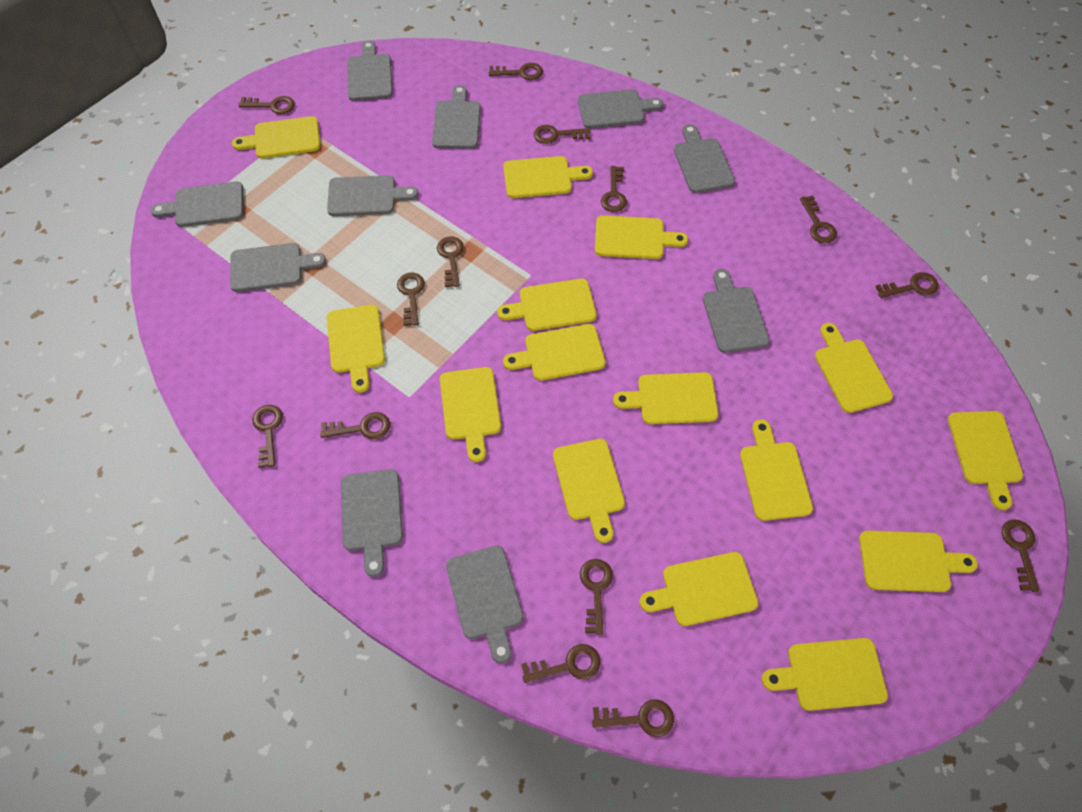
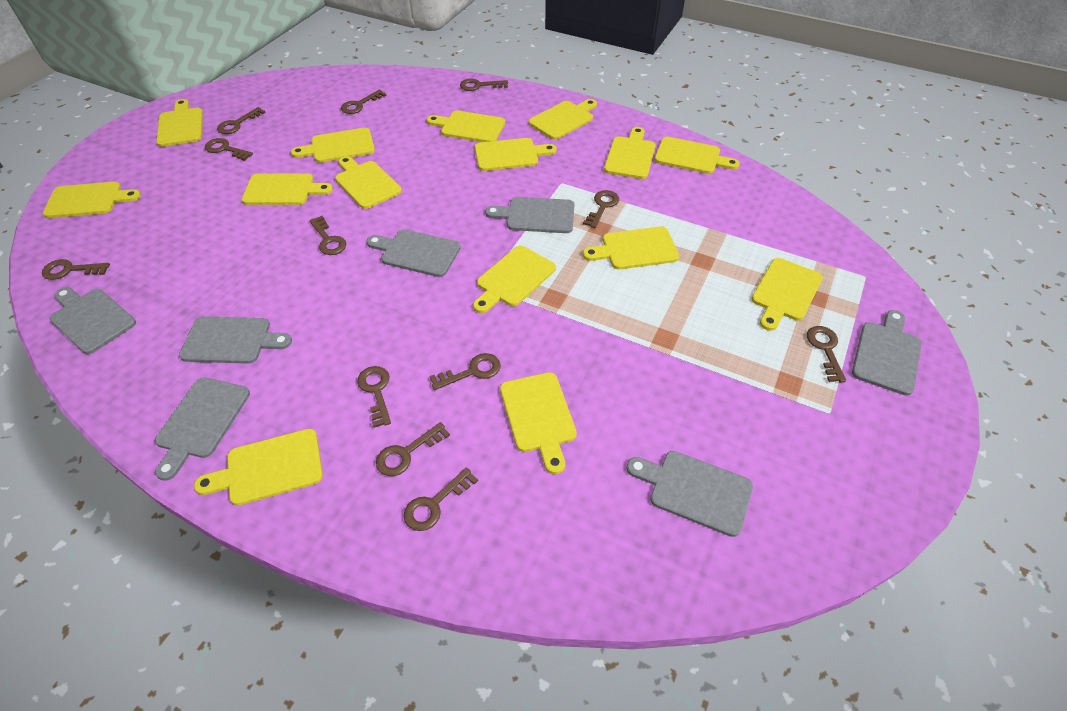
brown key: [238,96,295,114] [252,405,283,468] [320,412,390,439] [397,273,425,326] [437,237,464,287] [489,63,543,80] [521,644,601,683] [534,125,591,144] [580,559,613,635] [592,699,674,737] [601,166,627,212] [800,195,837,243] [875,272,938,298] [1002,519,1040,592] = 14 -> [42,259,110,280] [205,138,253,161] [217,107,266,134] [309,216,346,255] [341,90,386,114] [357,366,391,428] [376,422,450,476] [404,467,478,531] [429,353,501,390] [460,79,508,91] [583,190,619,228] [807,326,846,382] = 12
grey cutting board: [150,181,244,227] [230,243,326,292] [327,175,418,216] [341,469,403,577] [347,40,393,101] [432,85,481,149] [446,545,523,663] [578,89,663,129] [674,124,735,193] [703,269,770,353] = 10 -> [50,287,136,354] [155,377,250,481] [179,316,292,364] [367,229,461,277] [485,197,575,233] [626,451,753,537] [852,310,922,396] = 7

